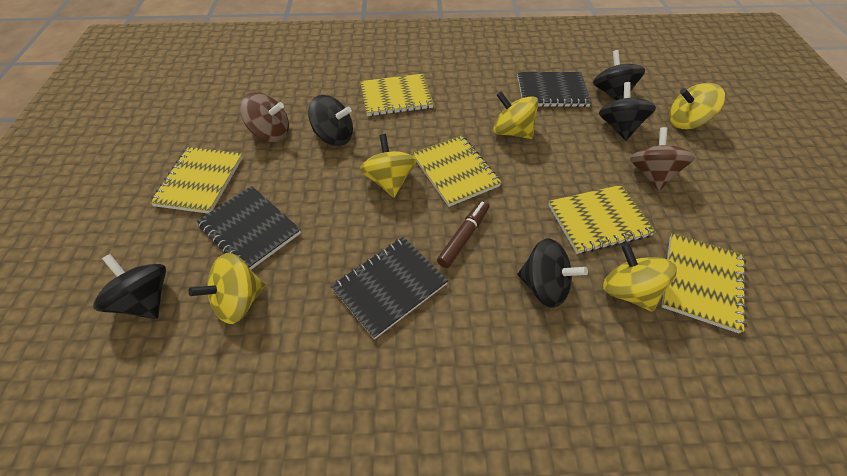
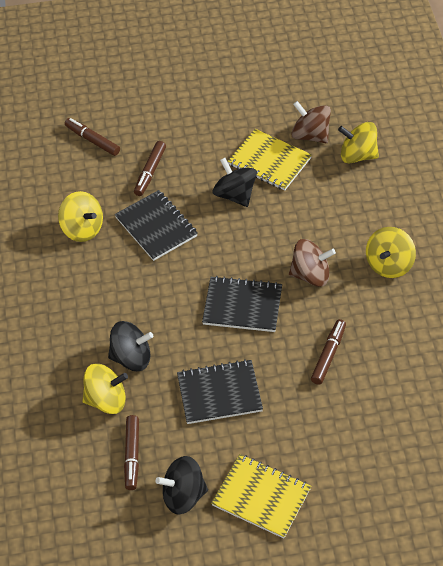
black spinning top: [93,254,166,319] [308,95,353,146] [518,238,588,308] [593,50,645,100] [599,82,656,140] = 5 -> [108,321,153,371] [156,456,208,515] [213,158,257,207] = 3
brown marker: [437,200,489,268] = 1 -> [65,118,120,156] [124,415,139,490] [134,141,166,196] [311,319,346,385] = 4
yellow notebook: [150,147,243,214] [360,74,434,116] [412,135,502,207] [548,185,656,254] [661,233,747,333] = 5 -> [211,454,311,539] [228,129,312,191] = 2
yellow spinning top: [188,253,265,324] [359,134,417,197] [493,91,539,139] [603,243,677,312] [669,83,725,129] = 5 -> [58,191,103,242] [82,364,128,414] [338,122,379,163] [366,227,416,278] = 4

